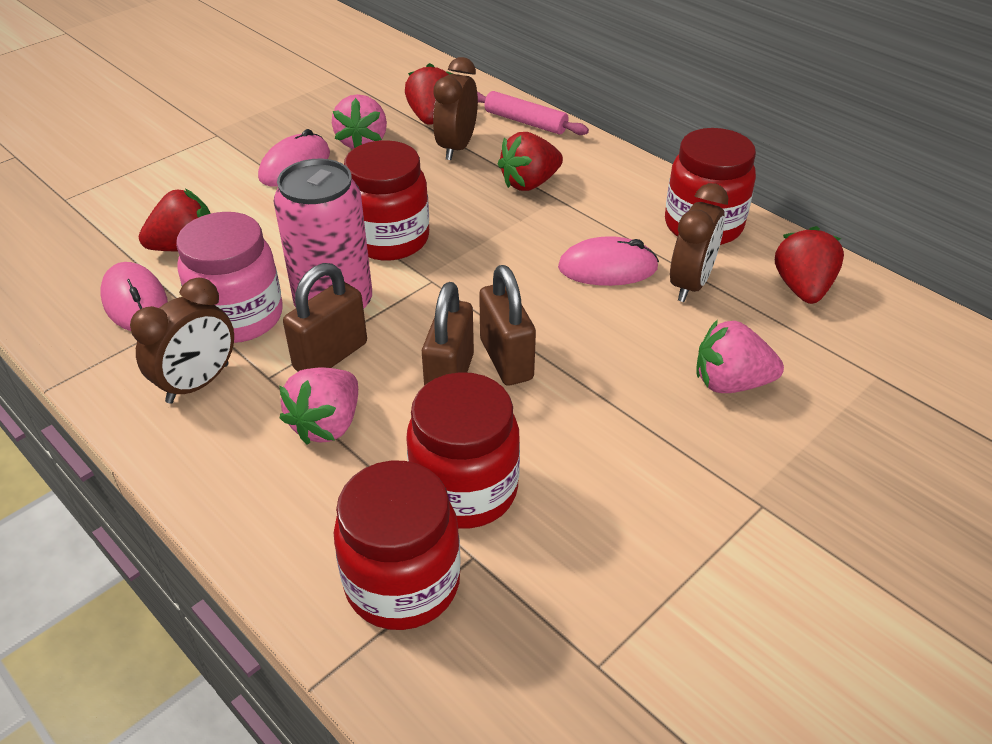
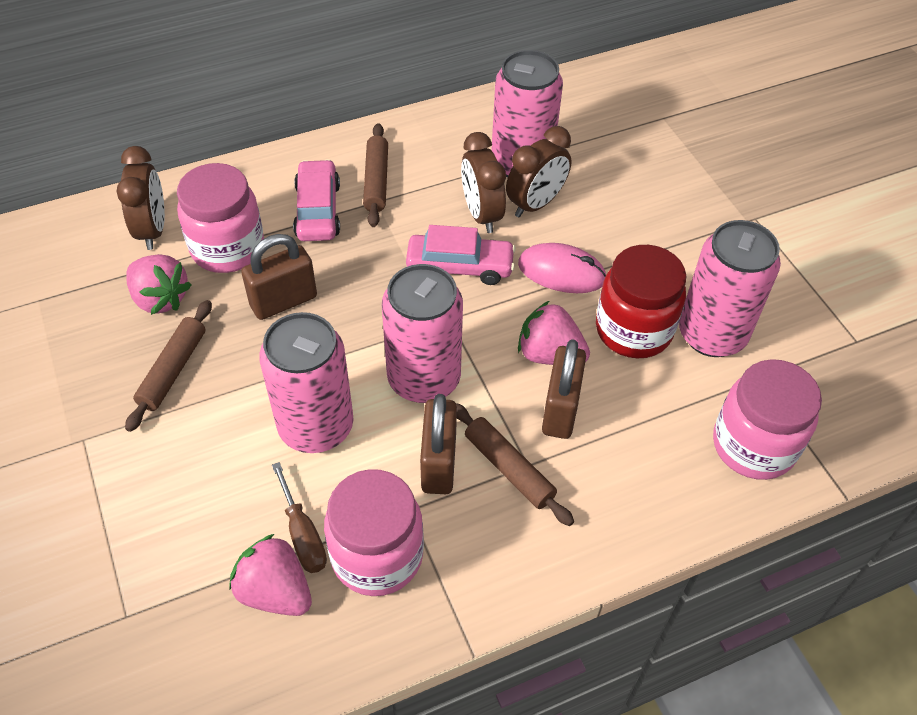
brown rolling pin: none = 0 -> [125,300,212,432] [363,123,388,227] [456,403,574,526] = 3
brown screwdriver: none = 0 -> [272,462,327,573] = 1
pink can: [273,159,372,309] = 1 -> [259,312,354,453] [382,264,463,403] [491,50,563,178] [679,220,781,357] = 4
pink car: none = 0 -> [293,159,340,241] [406,225,516,285] = 2
pink jar: [176,212,283,343] = 1 -> [177,163,264,273] [324,469,424,596] [713,359,822,480] = 3
pink mouse: [100,262,168,331] [258,129,330,187] [558,236,659,286] = 3 -> [518,243,606,293] = 1
pink rolling pin: [477,91,589,135] = 1 -> none = 0
red jar: [334,461,461,630] [344,140,429,261] [406,372,520,528] [665,128,756,245] = 4 -> [596,245,686,358] = 1
red strawberry: [139,189,211,251] [405,63,453,125] [498,132,563,191] [775,226,844,304] = 4 -> none = 0

